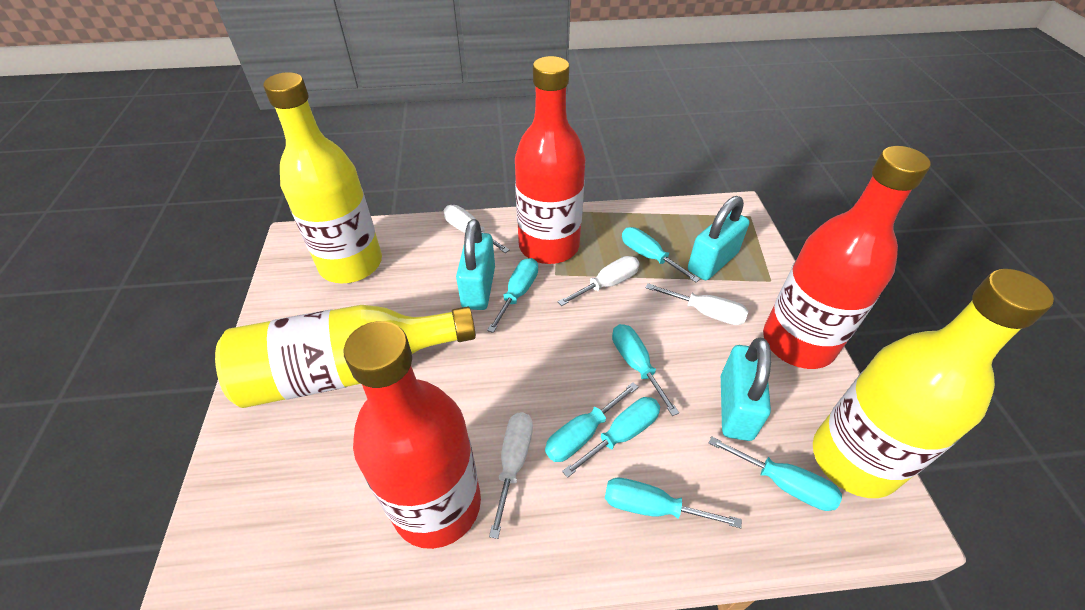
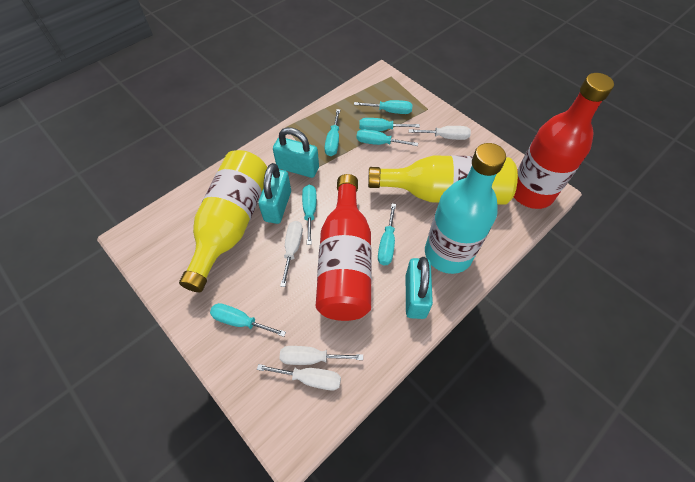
red bottle: [344,321,481,549] [515,56,586,264] [763,146,931,369] = 3 -> [316,174,372,321] [514,73,614,209] = 2
turquoise bottle: none = 0 -> [425,143,506,274] = 1
yellow bottle: [215,305,476,408] [263,72,382,283] [813,269,1054,498] = 3 -> [179,150,267,292] [368,155,518,205] = 2

